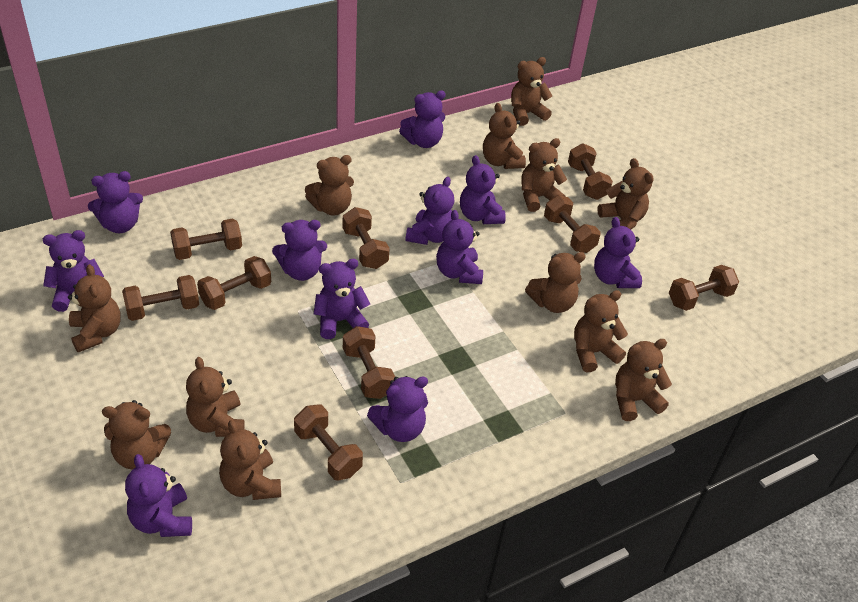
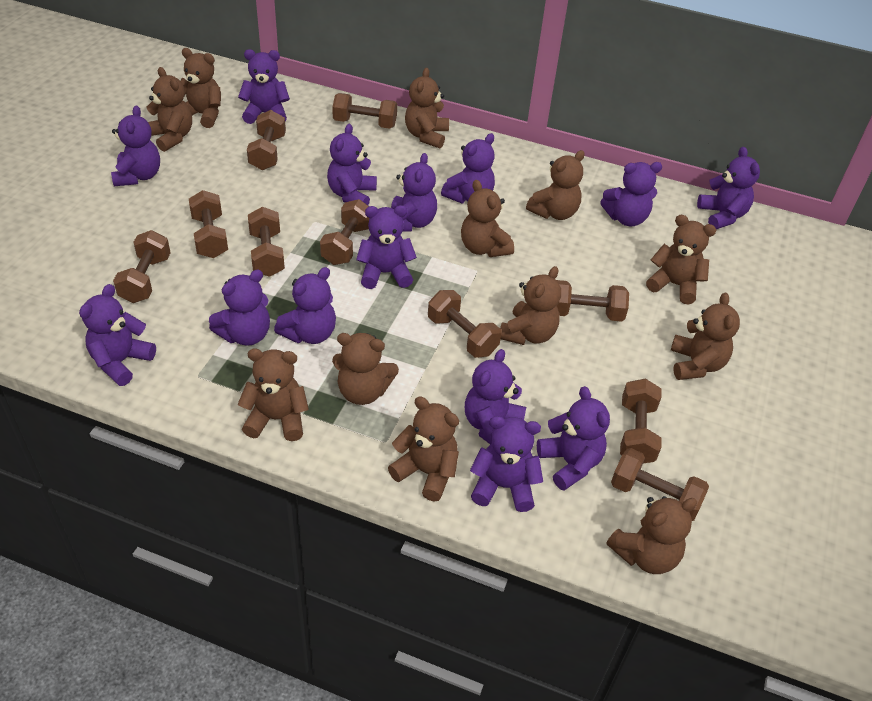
brown dumbbell: [122,275,199,321] [170,219,242,260] [197,256,271,310] [294,404,363,481] [343,207,390,269] [343,326,395,399] [544,195,601,253] [568,143,613,200] [669,265,739,311] = 9 -> [113,230,171,303] [189,190,228,258] [247,110,286,170] [248,207,285,277] [320,199,369,265] [332,93,397,129] [428,290,501,358] [557,280,629,322] [611,448,709,521] [620,379,661,463] = 10
purple teddy bear: [43,230,104,312] [88,171,143,233] [125,454,192,537] [272,220,327,281] [314,259,370,339] [367,376,428,442] [399,90,446,148] [405,177,455,245] [436,210,483,284] [460,155,506,224] [594,217,642,288] = 11 -> [79,284,156,386] [111,105,160,186] [209,270,270,346] [238,49,290,124] [274,267,336,344] [327,124,377,205] [356,205,417,289] [391,153,437,232] [441,133,495,203] [465,349,526,444] [470,416,543,512] [537,386,610,491] [600,162,663,226] [697,147,760,229] = 14

